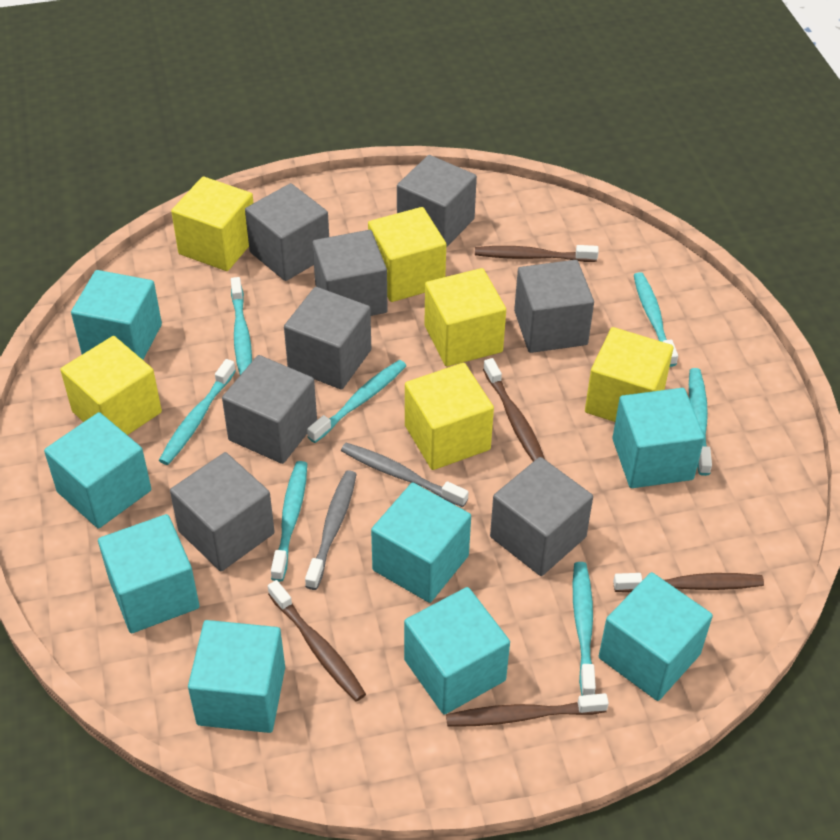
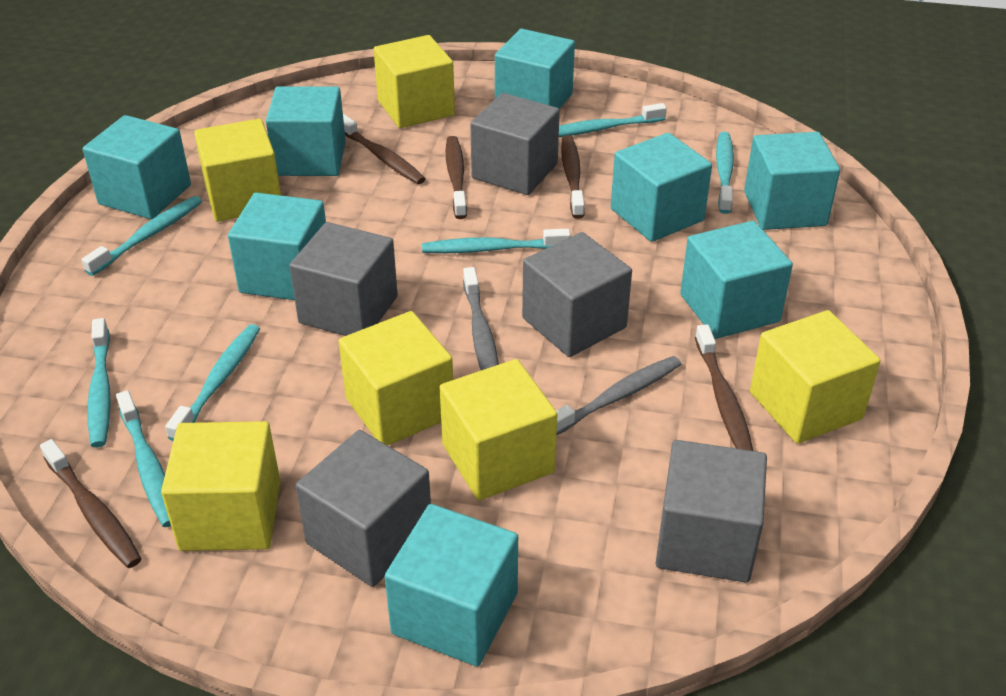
grey cube: [170,452,275,571] [222,355,317,464] [245,183,329,281] [284,287,371,390] [312,230,387,316] [397,155,477,248] [490,457,593,576] [514,260,594,353] = 8 -> [290,222,398,336] [296,430,431,587] [470,93,560,195] [522,232,632,357] [655,440,767,583] = 5

